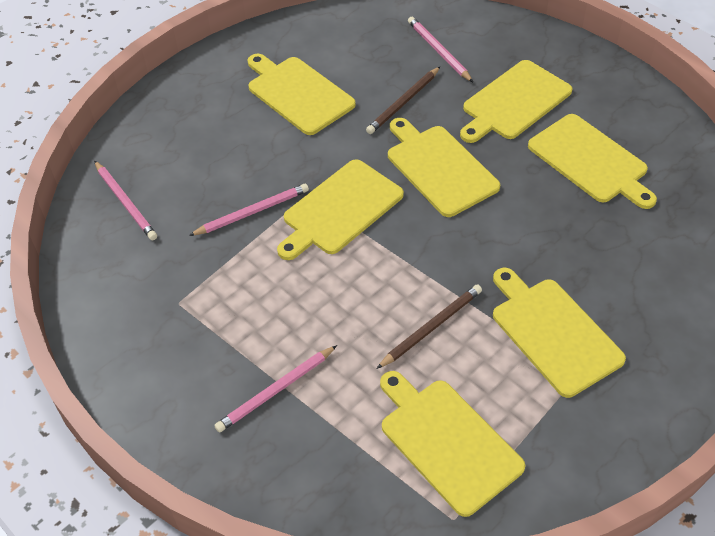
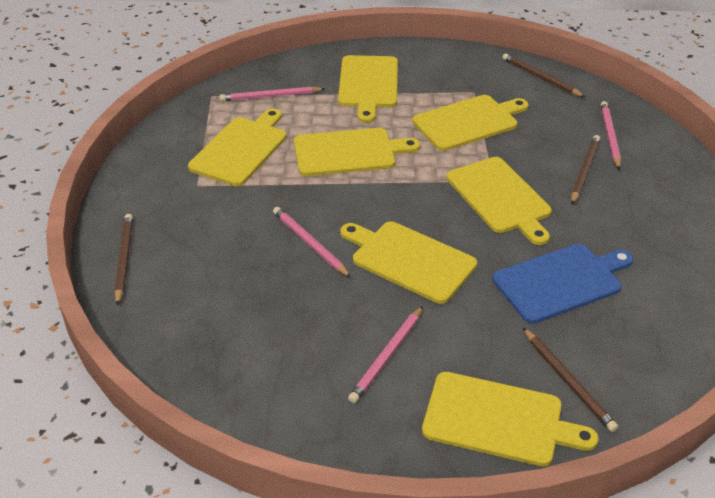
blue cutting board: none = 0 -> [492,244,633,324] = 1
brown pencil: [366,67,440,134] [377,284,482,369] = 2 -> [114,214,133,306] [502,53,585,97] [523,328,618,432] [571,135,601,204] = 4

